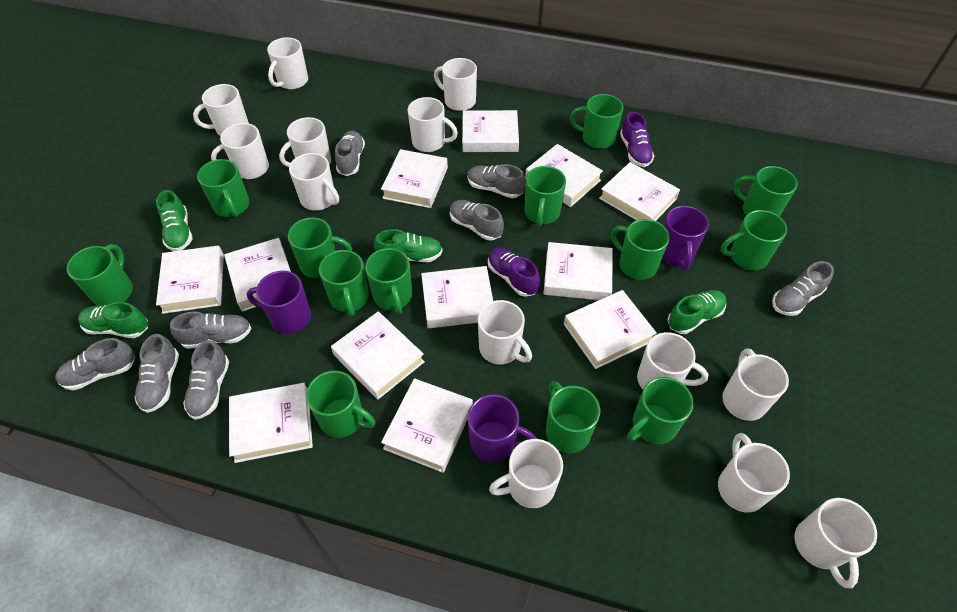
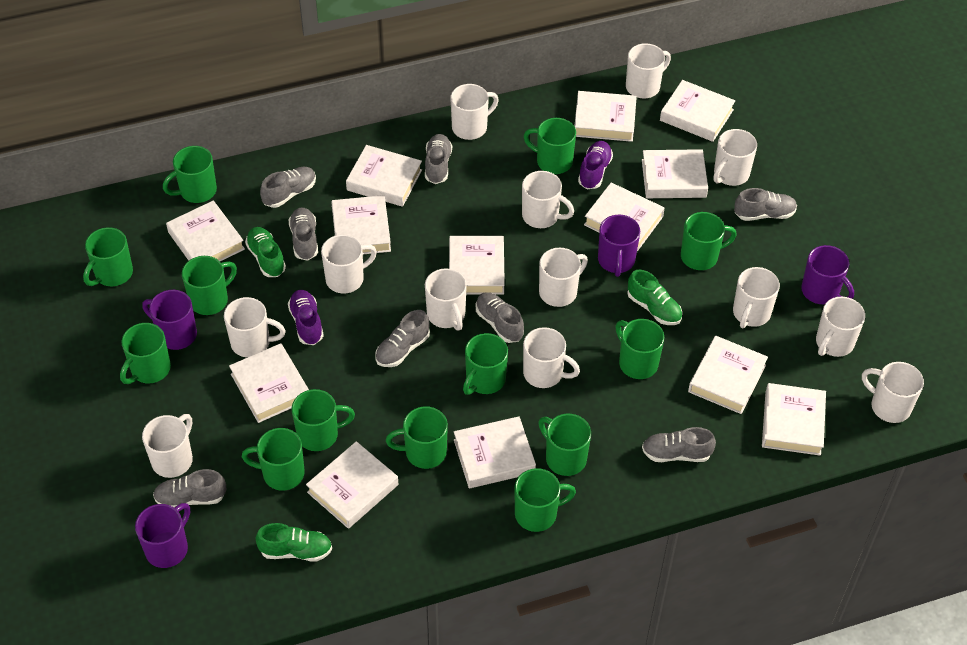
green shoe: [78,302,148,338] [156,190,193,251] [374,229,443,262] [667,290,726,334] = 4 -> [245,227,286,277] [256,523,332,562] [628,269,682,325] = 3
purple mug: [247,271,311,334] [468,394,537,462] [662,206,709,270] = 3 -> [135,503,190,568] [142,290,197,350] [598,215,640,277] [801,245,854,304] = 4
white book: [156,246,224,314] [224,238,291,312] [229,383,313,463] [331,311,425,399] [381,149,448,208] [381,378,473,473] [421,266,493,328] [462,110,519,152] [525,144,603,207] [543,242,613,300] [564,290,657,369] [599,162,680,221] = 12 -> [166,200,245,261] [229,343,309,423] [306,441,398,529] [331,195,391,254] [346,145,422,207] [449,236,505,295] [454,416,536,488] [574,91,637,142] [584,183,664,251] [642,149,708,198] [660,80,735,142] [688,336,768,414] [762,383,826,456] = 13

